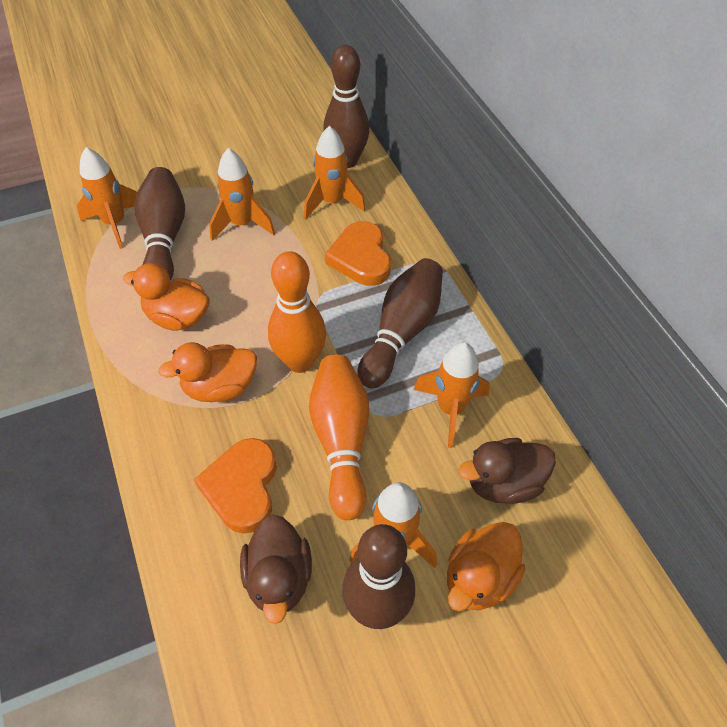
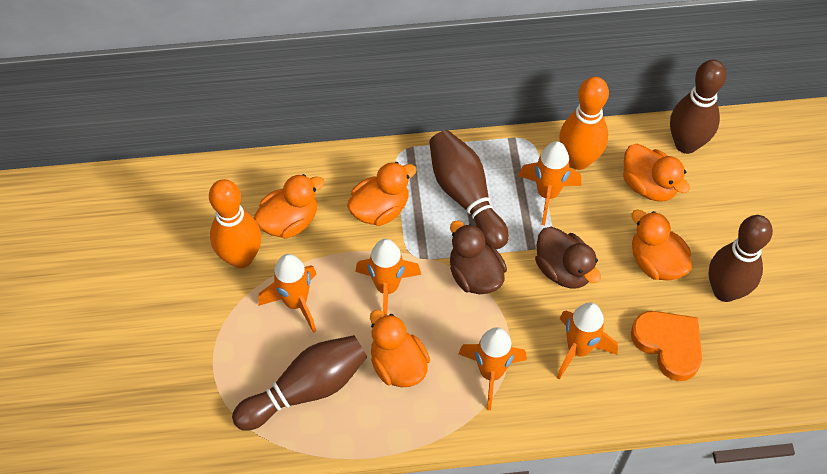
orange duck: [123,263,210,331] [158,342,257,402] [447,522,526,611] = 3 -> [254,174,325,239] [347,162,417,226] [370,310,430,388] [623,144,690,202] [632,209,692,281] = 5
orange heart: [194,438,277,534] [325,221,391,286] = 2 -> [631,311,702,381] = 1

